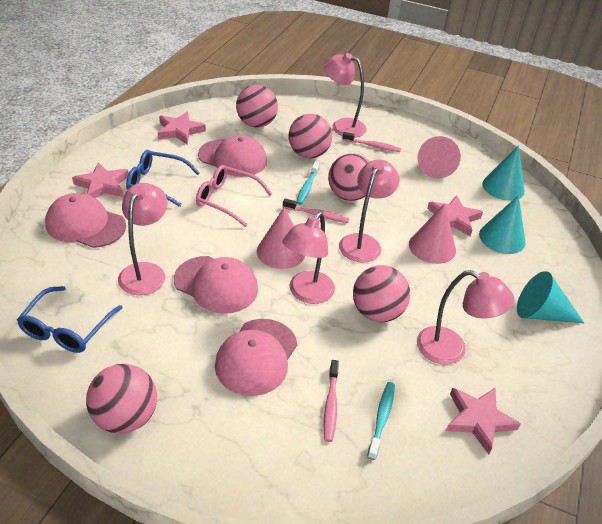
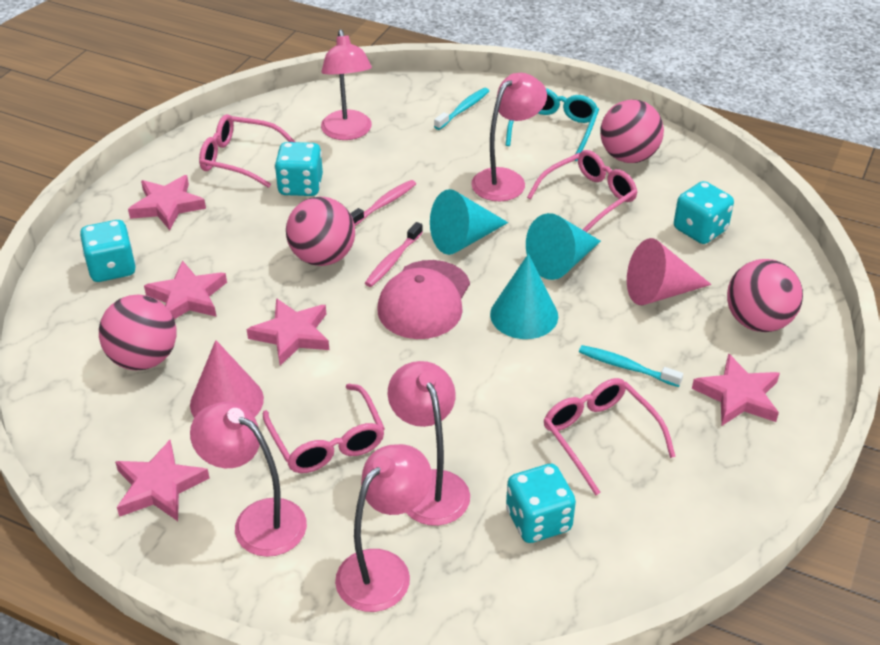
blue glasses: [17,286,122,353] [126,150,200,207] = 2 -> none = 0
pink ball: [86,364,157,434] [236,85,278,128] [289,114,332,158] [328,153,370,201] [353,265,410,322] = 5 -> [99,295,177,370] [286,197,355,266] [600,100,664,163] [727,259,803,332] = 4
pink cap: [45,193,126,248] [174,256,258,314] [198,135,267,177] [215,319,297,396] = 4 -> [378,260,470,339] = 1
pink cone: [257,207,305,269] [409,204,456,264] [418,136,461,178] = 3 -> [190,340,264,418] [627,238,712,305] = 2
pink glasses: [196,165,272,227] = 1 -> [199,114,295,188] [263,384,385,473] [527,150,637,232] [543,378,676,495] = 4
pink star: [72,163,129,198] [158,112,206,145] [427,195,483,236] [446,388,521,454] = 4 -> [115,440,210,521] [128,175,206,230] [144,261,227,319] [247,298,329,366] [692,353,780,426] = 5
pink toothbrush: [283,199,349,223] [324,360,339,442] [342,132,401,152] = 3 -> [350,180,416,226] [365,222,423,287] = 2
turquoise dice: none = 0 -> [80,220,136,282] [274,142,323,196] [506,464,576,543] [674,181,734,244] = 4
turquoise glasses: none = 0 -> [505,88,599,161] = 1

